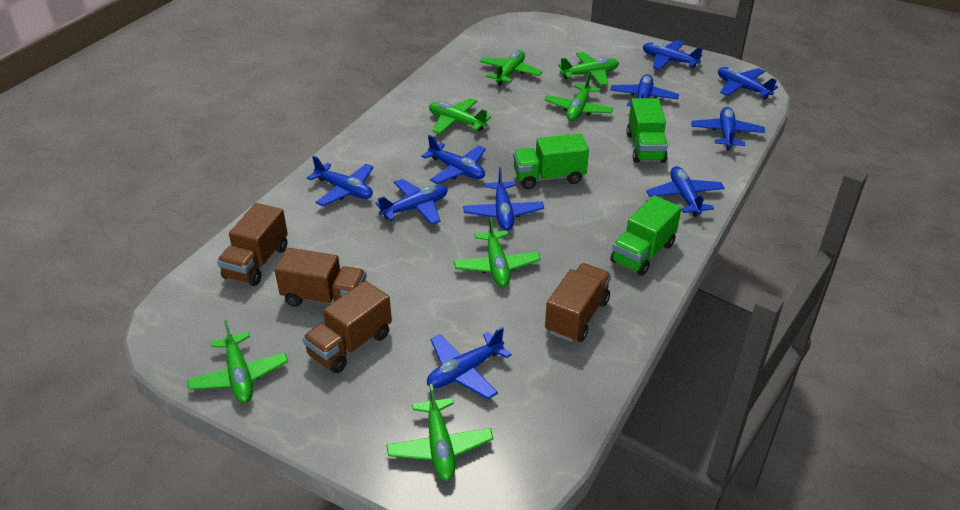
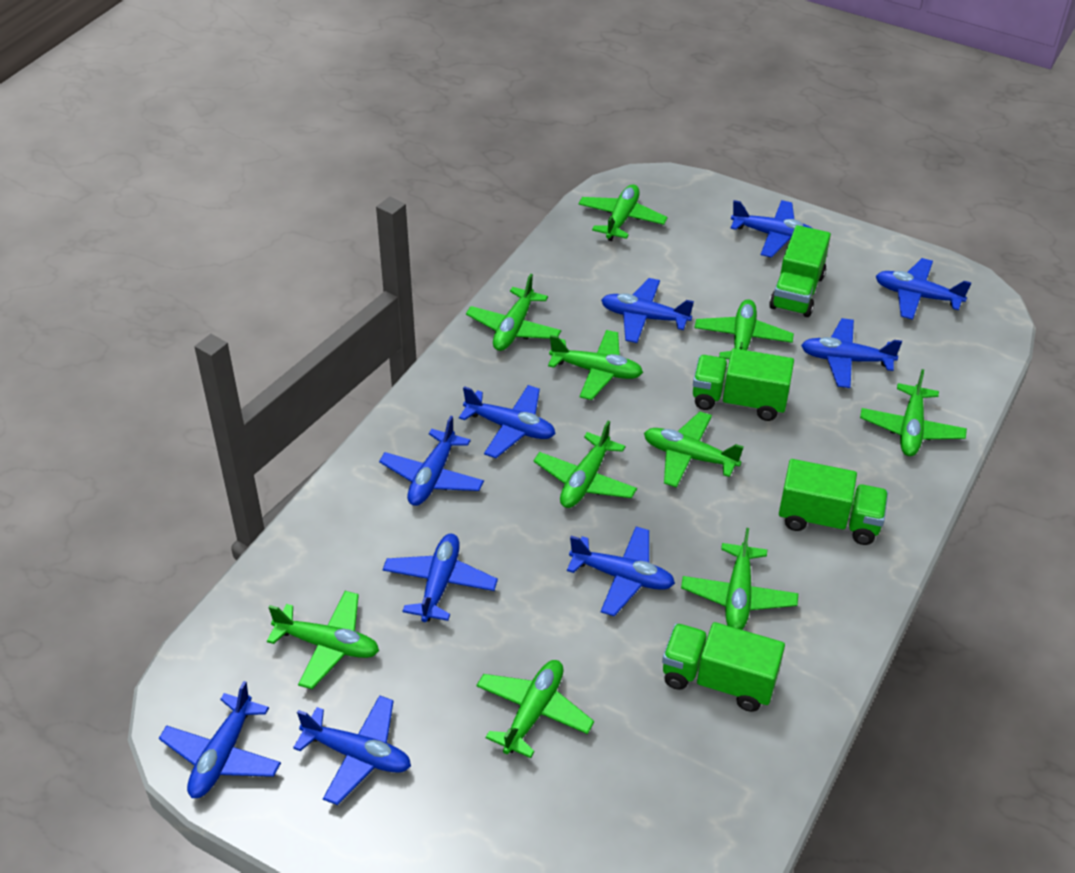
brown truck: [217,203,288,286] [275,248,367,307] [302,281,392,373] [545,263,611,342] = 4 -> none = 0
green plane: [187,320,288,403] [386,384,493,481] [429,98,491,134] [454,217,541,287] [480,50,542,86] [544,72,614,121] [558,52,619,86] = 7 -> [267,591,379,689] [466,274,561,351] [476,660,594,758] [533,421,637,508] [548,330,643,400] [578,184,667,241] [644,412,744,488] [681,528,798,630] [694,299,794,359] [860,369,967,456] = 10
green truck: [513,134,589,189] [610,195,681,276] [627,98,668,163] = 3 -> [662,622,785,712] [693,348,794,421] [769,225,831,317] [779,459,888,545] = 4

